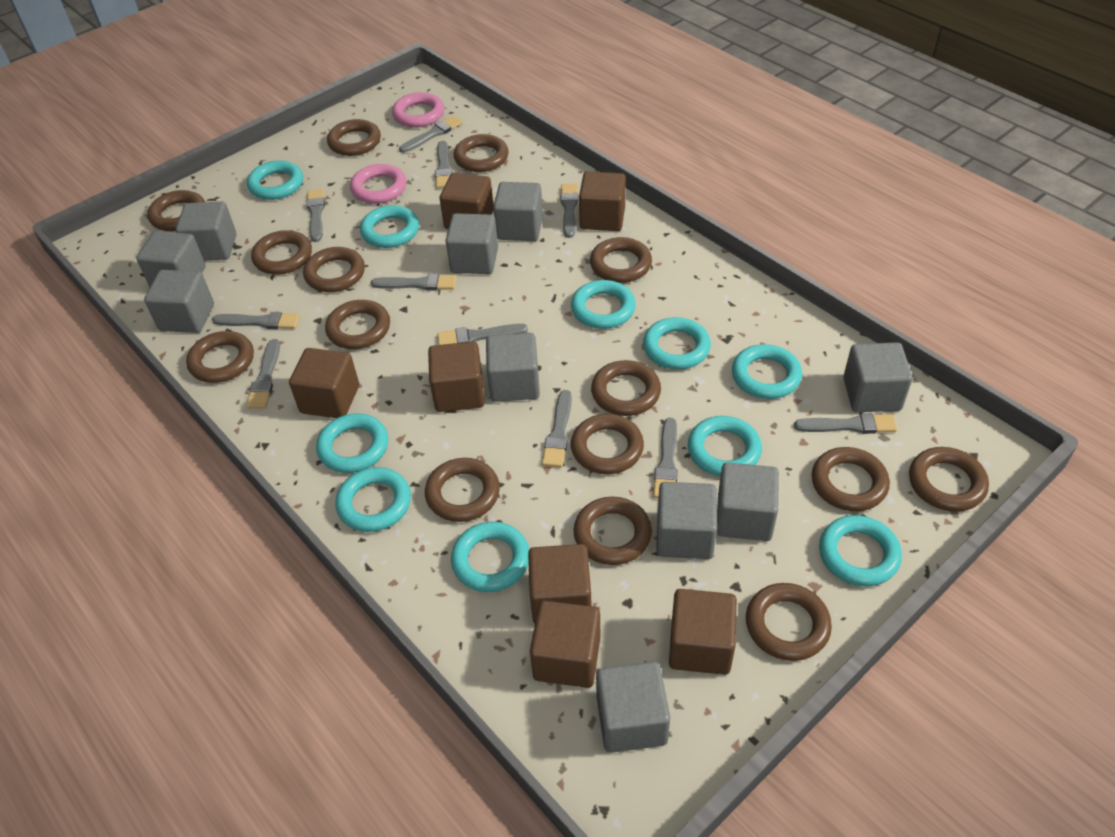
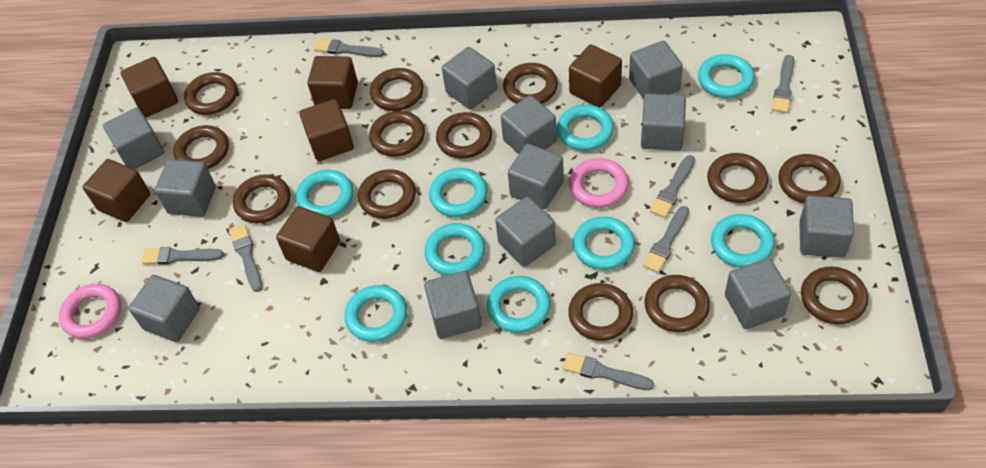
brown cube: [289,348,359,418] [428,341,485,412] [439,173,494,229] [528,544,592,624] [530,601,601,688] [579,172,626,231] [669,589,737,675] = 7 -> [83,159,150,222] [121,57,178,117] [276,206,340,272] [299,99,354,161] [307,56,358,109] [569,45,622,107] = 6
brown ring: [147,190,205,231] [186,331,254,383] [251,230,312,275] [303,247,365,292] [325,300,390,349] [327,119,381,156] [425,458,500,522] [454,134,509,172] [571,414,644,474] [573,497,652,565] [590,237,652,283] [591,360,661,416] [746,583,832,661] [812,447,890,511] [909,447,989,512] = 15 -> [173,125,229,169] [184,72,237,115] [233,174,290,224] [358,169,416,219] [369,111,425,157] [370,68,424,111] [436,112,492,159] [503,63,558,104] [568,283,633,341] [644,275,710,332] [707,153,768,203] [778,154,841,203] [801,267,868,324] = 13
grey brush: [212,312,300,329] [246,339,280,408] [306,189,325,242] [371,274,456,290] [399,115,462,153] [435,141,452,188] [437,324,528,345] [542,390,572,467] [561,184,578,238] [653,418,678,498] [794,413,897,434] = 11 -> [142,247,224,265] [230,224,262,292] [314,39,384,57] [563,353,654,390] [643,206,689,273] [650,155,695,218] [772,55,794,113] = 7
grey cube: [136,231,206,287] [144,270,214,333] [176,202,236,260] [445,213,498,274] [486,333,540,402] [493,182,543,241] [596,662,670,753] [656,482,717,559] [717,462,779,541] [843,342,913,413] = 10 -> [103,107,164,169] [128,275,200,342] [155,159,216,217] [424,271,482,339] [442,47,497,110] [495,197,556,267] [501,95,557,154] [508,144,564,209] [629,41,683,99] [641,94,686,151] [725,258,791,329] [799,196,854,258] = 12
turquoise ring: [247,161,303,200] [316,413,388,473] [335,467,411,532] [360,205,419,248] [451,522,529,592] [571,280,636,329] [643,317,711,369] [688,416,762,476] [732,344,802,399] [819,515,902,586] = 10 -> [296,170,354,217] [344,285,407,342] [425,223,485,275] [429,168,488,217] [487,276,551,333] [557,105,614,151] [573,217,635,270] [698,54,755,98] [711,214,775,268] = 9

